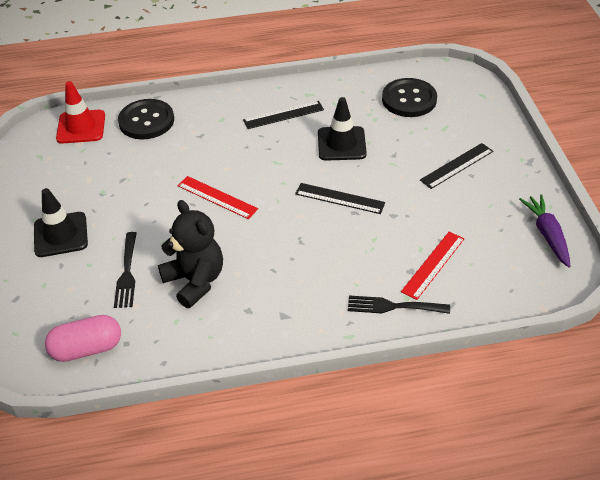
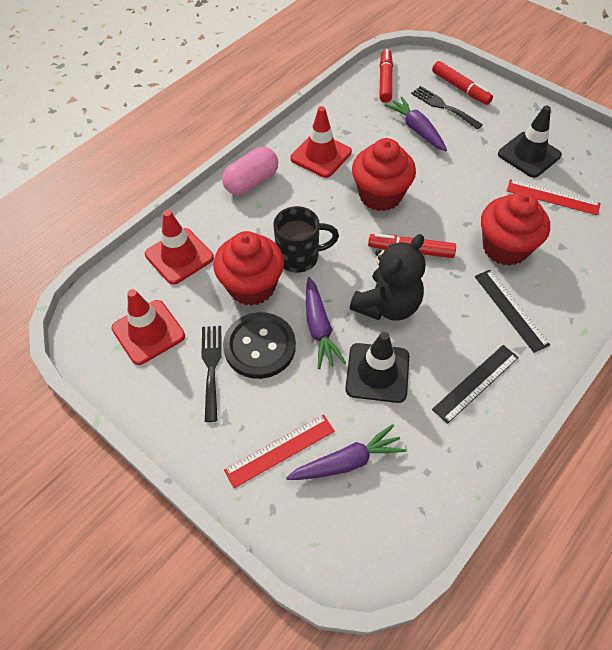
black button: [118,99,174,139] [382,78,437,117] = 2 -> [223,312,296,379] = 1
black mug: none = 0 -> [273,206,339,273] = 1
black ruler: [243,101,324,129] [295,183,385,214] [420,143,493,189] = 3 -> [432,345,519,424] [475,270,550,353] = 2
purple carrot: [519,194,571,268] = 1 -> [286,424,406,480] [306,277,346,369] [385,97,447,151] = 3
red cupcake: none = 0 -> [213,231,284,306] [352,138,416,211] [481,191,550,266] = 3
red marker: none = 0 -> [368,234,456,258] [379,49,393,103] [432,61,493,105] = 3
red traffic cone: [56,81,105,144] = 1 -> [111,289,185,365] [145,210,214,285] [290,106,352,178] = 3

